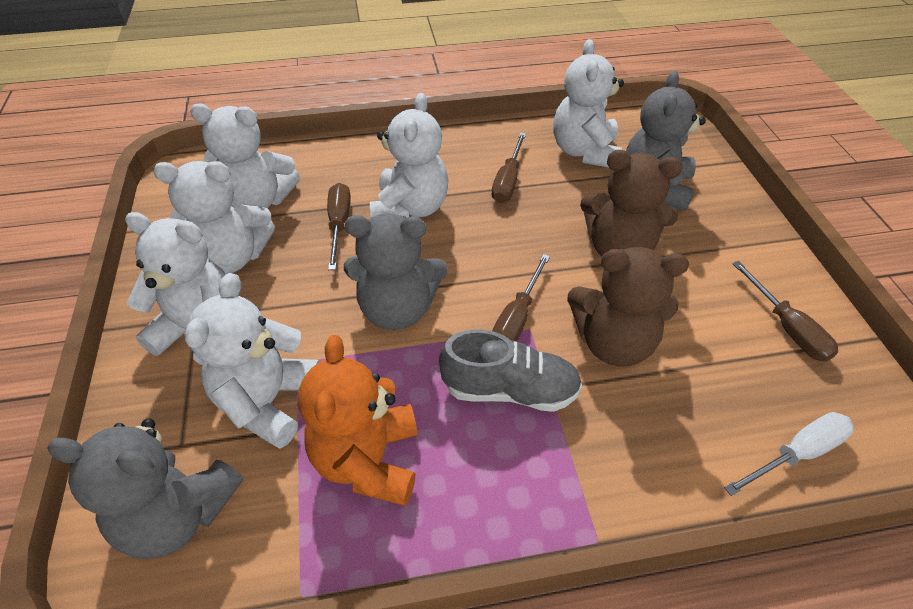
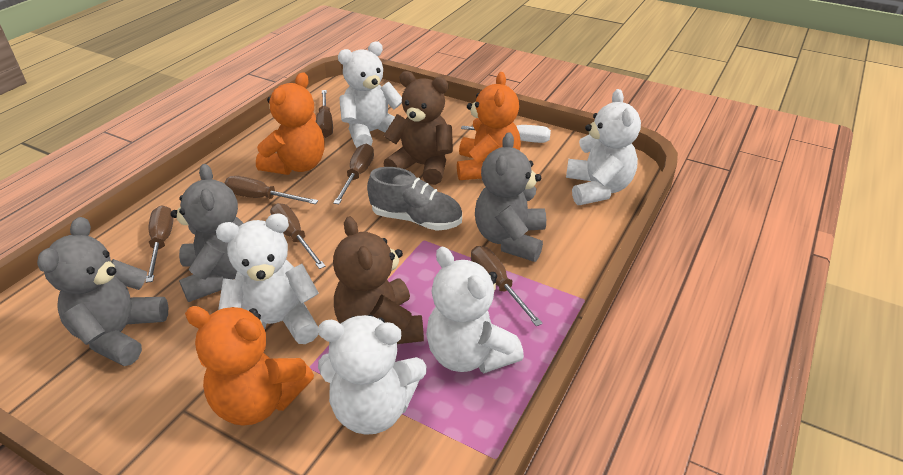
brown screwdriver: [327,183,351,270] [492,132,526,203] [492,254,550,341] [732,261,838,362] = 4 -> [145,205,174,283] [224,176,318,204] [270,203,326,269] [316,90,333,138] [333,144,374,204] [471,246,543,326] = 6
orange teddy bear: [298,335,418,506] = 1 -> [185,306,314,426] [256,72,325,175] [457,72,521,180] = 3
white teddy bear: [125,212,226,365] [153,161,275,274] [185,273,320,449] [190,104,300,208] [370,93,448,218] [553,39,624,168] = 6 -> [216,213,319,344] [318,315,427,435] [338,42,402,148] [426,247,524,373] [566,89,641,205] = 5

